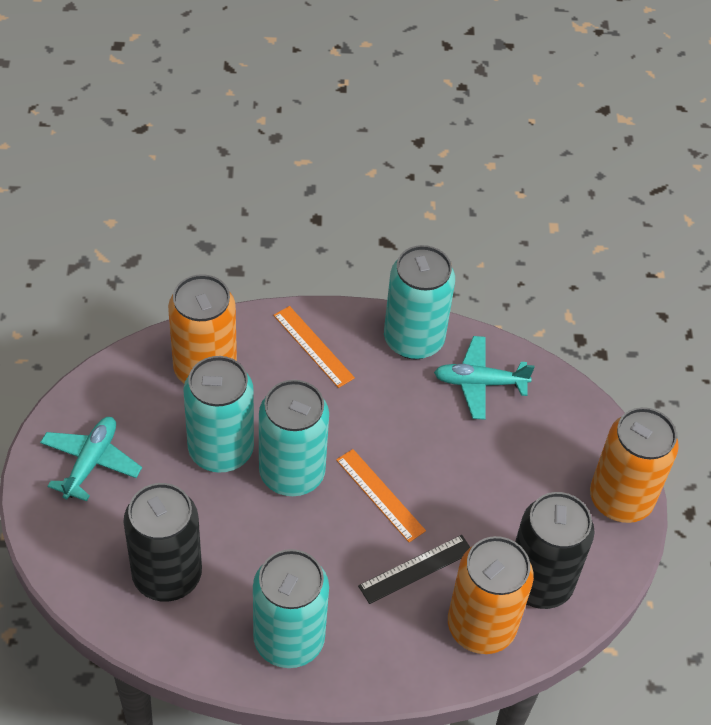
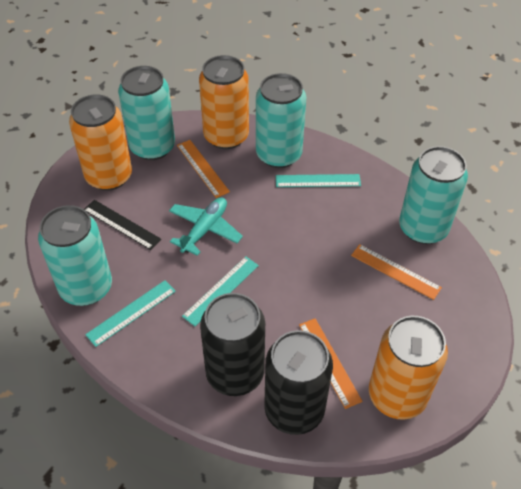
orange ruler: [273,306,355,388] [336,449,426,542] = 2 -> [177,140,230,198] [299,318,362,409] [351,244,442,300] = 3
turquoise plane: [40,417,142,501] [434,336,535,420] = 2 -> [169,197,243,256] = 1
turquoise ruler: none = 0 -> [85,280,176,347] [182,257,259,326] [276,174,361,187] = 3

